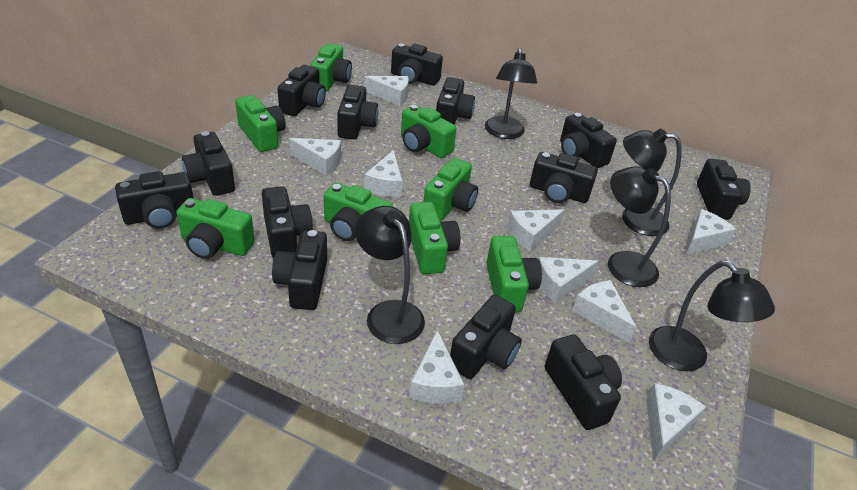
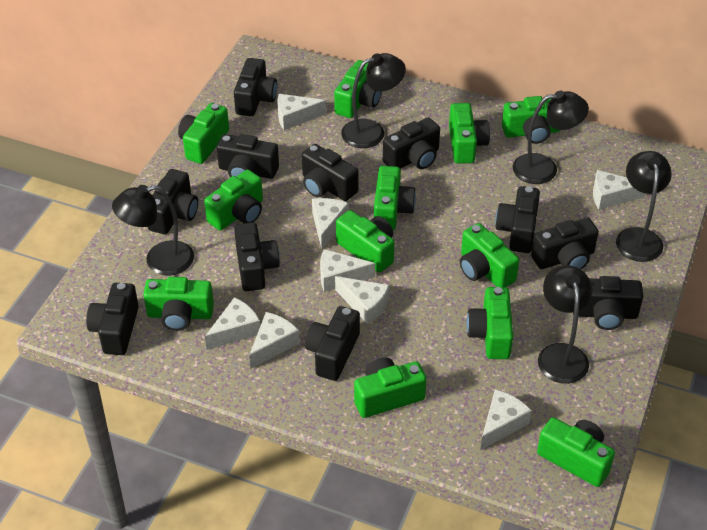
black camera: [115,171,194,229] [182,131,235,196] [262,186,313,258] [272,230,327,310] [278,65,326,116] [337,85,378,139] [391,44,443,85] [436,77,475,125] [450,295,522,379] [530,152,598,203] [545,334,622,430] [560,113,617,168] [697,159,751,220] = 13 -> [86,283,139,355] [148,169,198,234] [217,134,279,179] [234,58,277,116] [234,222,280,291] [302,144,358,201] [305,306,360,381] [383,117,440,169] [495,186,540,253] [531,218,599,269] [573,276,643,330] = 11
green camera: [176,198,255,259] [235,95,286,152] [310,43,352,92] [324,183,393,241] [401,105,457,158] [409,202,461,274] [424,158,478,221] [486,236,542,312] = 8 -> [143,277,214,331] [178,103,229,164] [204,169,263,231] [334,60,382,118] [336,210,394,273] [354,358,427,418] [374,166,416,230] [449,103,490,164] [460,223,519,287] [466,287,513,359] [502,96,560,144] [537,417,615,487] = 12
white cheese: [289,138,341,176] [364,76,409,106] [364,150,402,197] [409,330,465,404] [507,209,564,251] [539,257,599,303] [572,280,636,343] [646,383,706,461] [685,209,736,255] = 9 -> [205,297,260,350] [249,312,299,369] [278,94,326,130] [312,198,349,249] [320,249,375,292] [335,276,390,324] [480,389,532,450] [593,170,645,210] = 8

